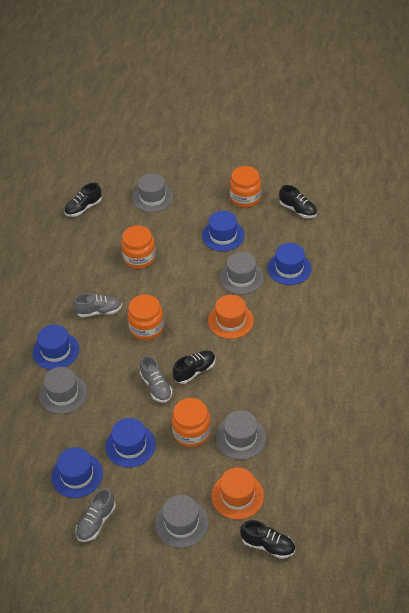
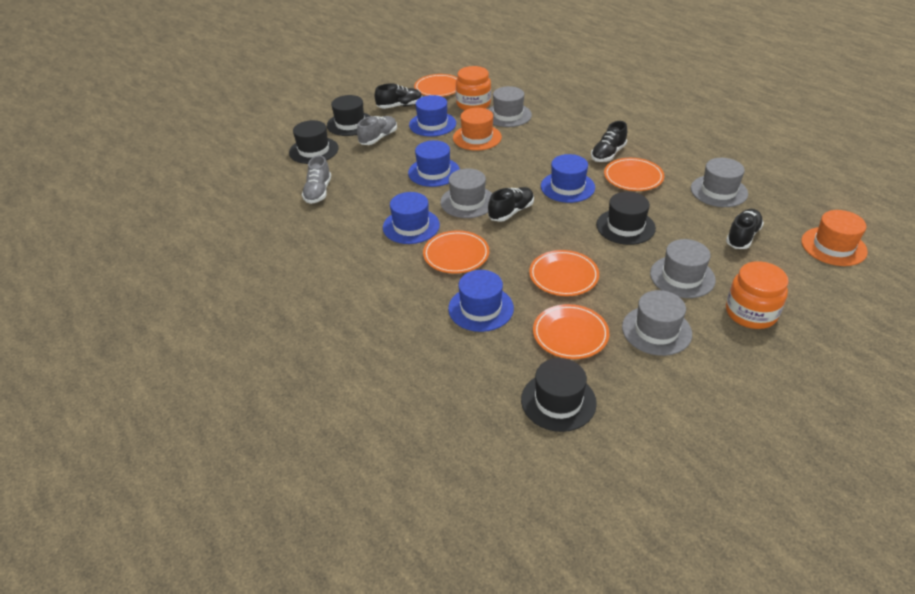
black hat: none = 0 -> [289,120,339,164] [327,95,370,136] [521,358,597,432] [596,192,656,245] = 4
grey shoe: [73,293,122,317] [75,488,116,542] [140,355,172,403] = 3 -> [302,155,331,204] [357,116,397,145] = 2
orange jar: [121,225,156,269] [127,294,164,340] [172,398,211,447] [229,166,261,207] = 4 -> [456,66,491,110] [726,261,789,329] = 2
orange plate: none = 0 -> [414,74,458,97] [423,231,489,273] [529,250,599,296] [533,304,609,359] [604,158,664,191] = 5

